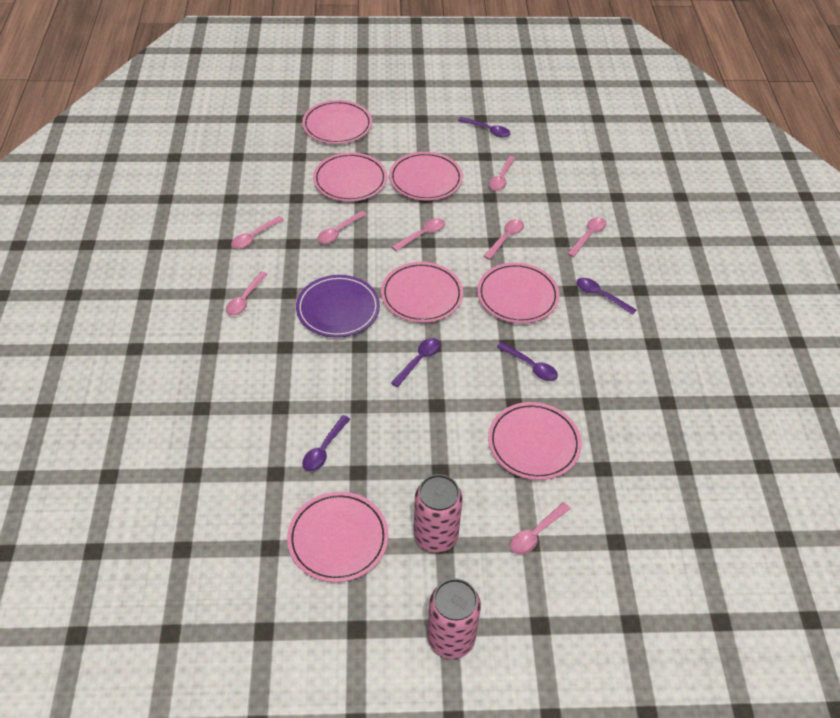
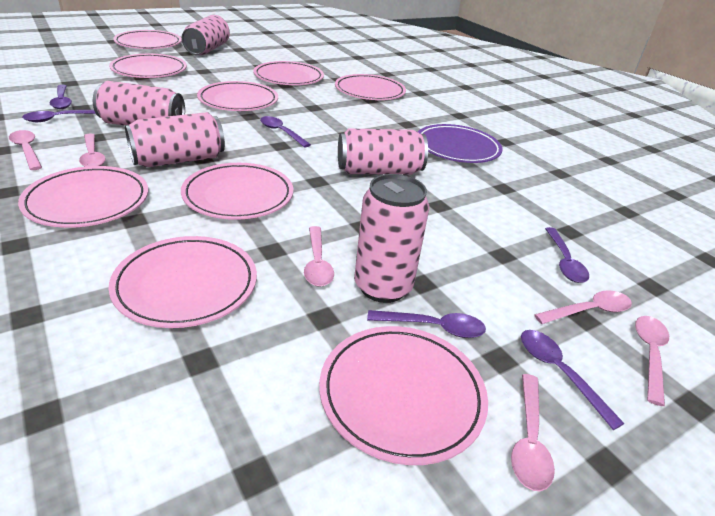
pink can: [414,474,463,553] [427,578,481,659] = 2 -> [93,81,185,125] [125,112,225,167] [182,15,230,55] [338,128,428,174] [354,174,429,303] = 5
pink plate: [287,492,388,582] [302,100,372,144] [313,152,387,202] [381,262,463,323] [389,152,463,201] [477,262,560,323] [488,402,582,480] = 7 -> [18,166,148,228] [109,54,187,78] [109,236,257,328] [113,30,182,49] [181,163,293,220] [197,81,278,111] [253,61,324,85] [319,326,488,465] [335,74,406,100] = 9
pink spoon: [226,271,268,316] [231,216,284,249] [317,211,367,244] [392,218,445,251] [484,219,524,260] [489,156,515,191] [510,502,571,555] [567,217,606,257] = 8 -> [9,130,42,170] [79,133,106,167] [304,226,334,287] [511,374,555,491] [534,290,632,324] [635,316,669,406] = 6
purple spoon: [302,415,350,472] [391,338,441,387] [458,117,511,138] [497,342,558,381] [576,278,636,315] = 5 -> [22,110,96,122] [49,85,72,109] [260,116,311,147] [367,310,486,338] [521,330,625,430] [545,227,589,283] = 6

